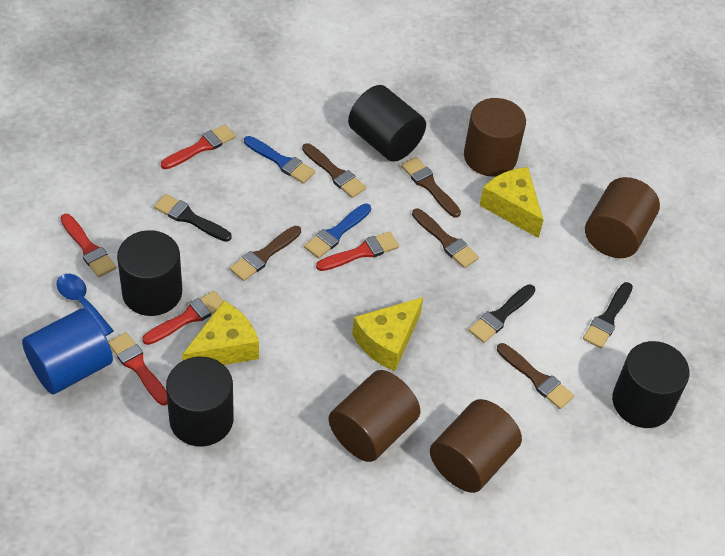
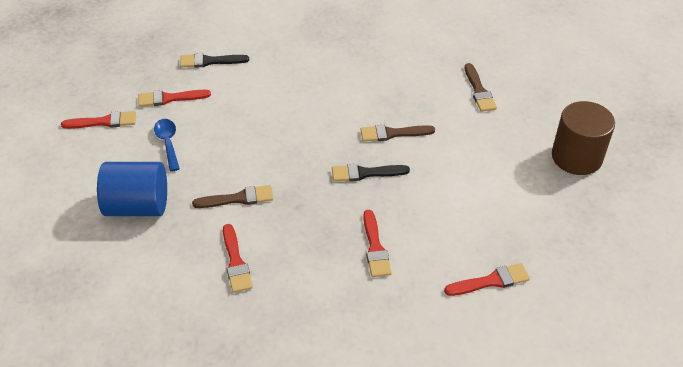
black brush: [154,194,232,242] [468,284,535,343] [583,282,633,348] = 3 -> [180,53,249,68] [332,164,410,182] = 2
black cylinder: [117,230,182,316] [166,357,234,446] [348,85,426,162] [612,341,690,428] = 4 -> none = 0
blue brush: [244,136,315,184] [304,204,371,258] = 2 -> none = 0
brown brush: [230,226,301,281] [302,143,366,198] [401,157,461,218] [412,208,479,268] [497,343,574,409] = 5 -> [192,185,273,208] [360,125,435,142] [465,63,497,112] = 3
brown cylinder: [328,370,421,462] [430,399,522,493] [464,98,526,177] [585,177,660,258] = 4 -> [552,101,615,175] = 1
yellow cheese: [182,301,259,365] [352,297,423,371] [479,167,543,238] = 3 -> none = 0

